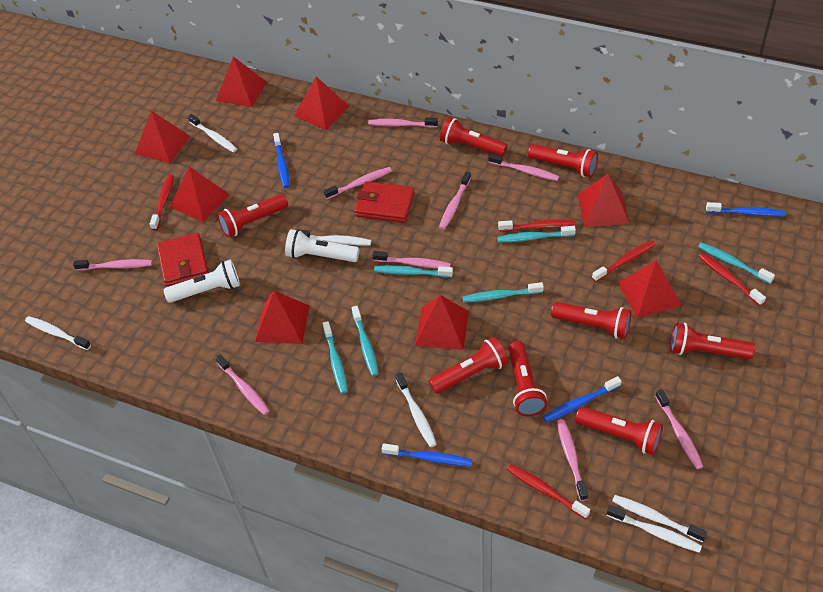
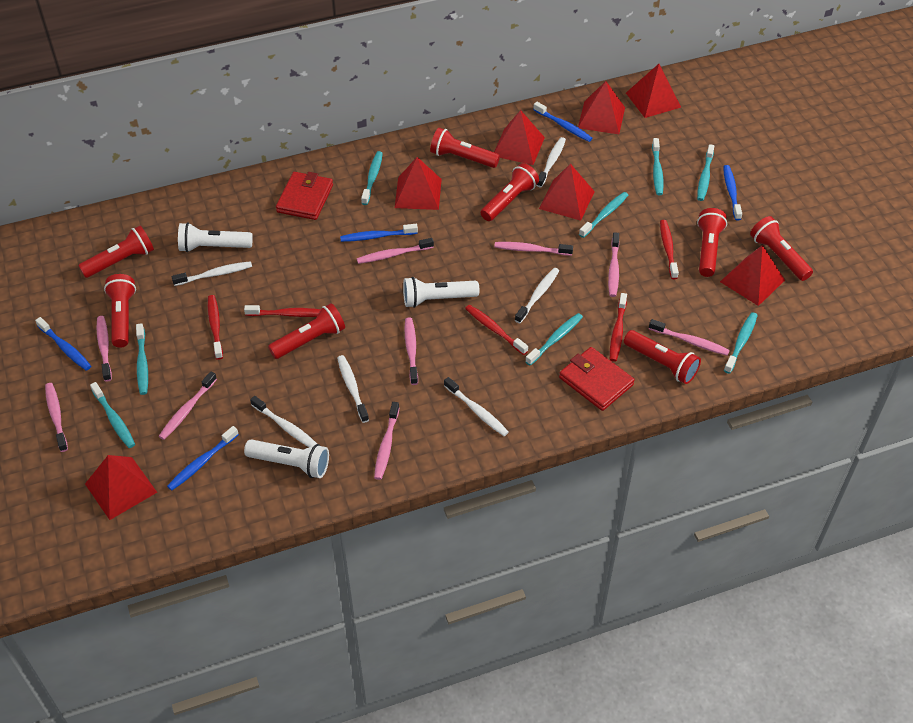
blue toothbrush: [273,133,290,188] [382,443,472,466] [543,376,622,423] [706,202,786,217] = 4 -> [35,317,91,371] [167,426,239,491] [340,224,418,242] [533,102,592,142] [723,165,742,221] = 5
red pyramid: [135,111,190,163] [170,167,230,222] [216,57,267,107] [255,291,310,344] [294,77,350,130] [415,295,469,350] [578,174,629,227] [618,260,681,318] = 8 -> [85,455,157,520] [395,157,442,210] [494,110,545,165] [539,164,595,221] [578,81,625,134] [626,64,681,118] [720,245,785,306] = 7
turquoise toothbrush: [323,321,348,394] [352,306,379,376] [374,265,453,278] [462,282,544,302] [497,226,576,242] [698,242,775,284] = 6 -> [90,382,135,448] [136,323,148,395] [361,151,383,205] [525,313,583,365] [579,192,628,238] [652,138,664,195] [697,144,715,201] [724,312,758,374] = 8
white flashlight: [163,259,240,303] [285,229,359,262] = 2 -> [178,222,253,252] [244,439,329,478] [403,277,479,308] = 3

